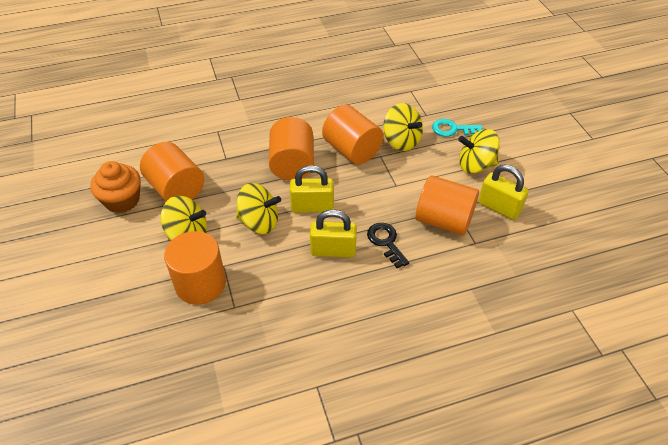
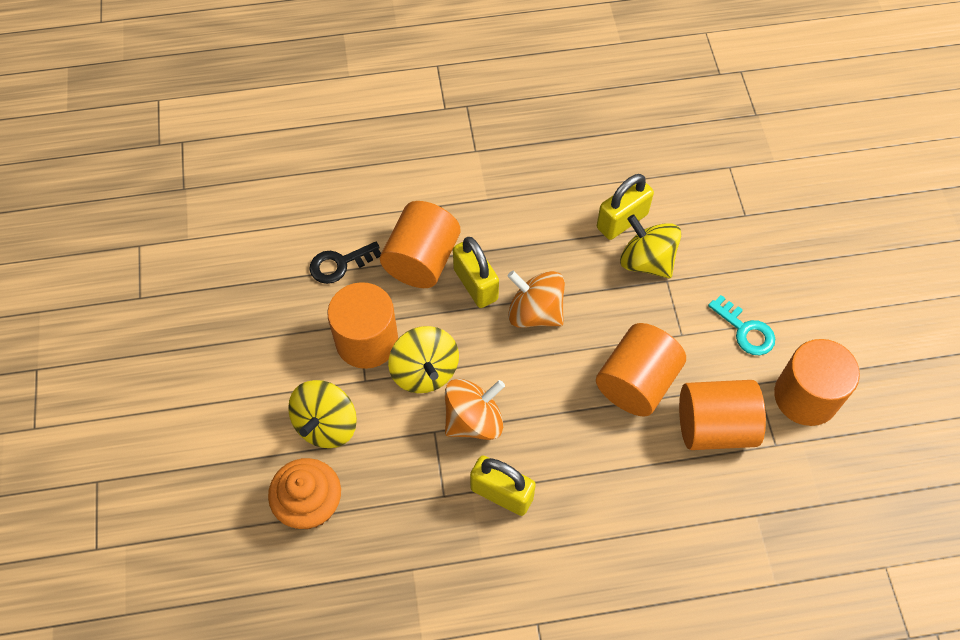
orange spinning top: none = 0 -> [445,379,505,440] [508,271,565,328] = 2
yellow spinning top: [161,196,207,240] [236,183,281,234] [383,103,423,151] [458,129,500,174] = 4 -> [288,380,357,448] [388,326,459,393] [620,214,681,279] = 3

